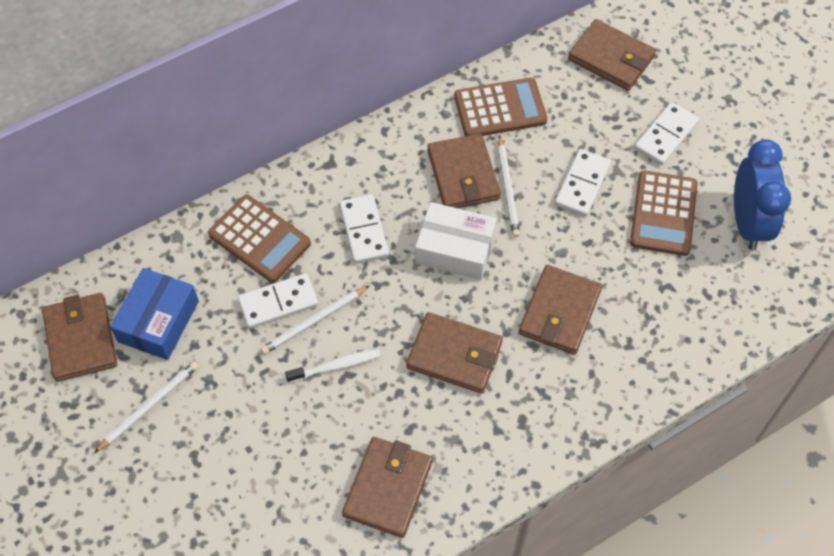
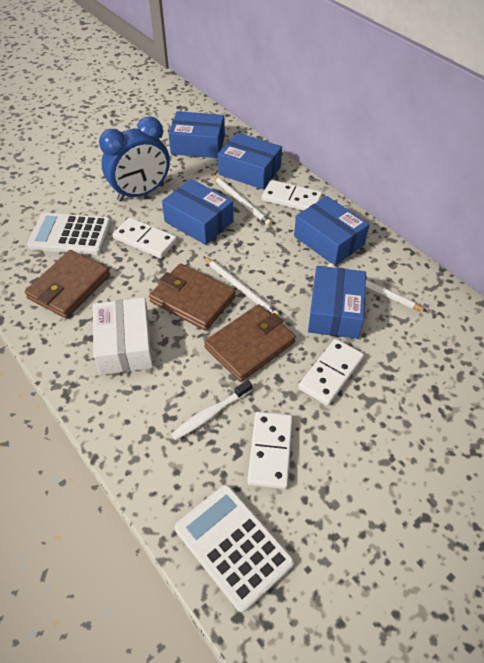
blue box: [110,268,199,360] = 1 -> [162,179,234,245] [168,111,225,158] [218,133,282,189] [294,196,369,265] [308,266,366,339] = 5
brown calculator: [208,195,311,283] [454,78,547,136] [630,171,698,256] = 3 -> none = 0
brown wallet: [42,293,117,382] [342,437,433,538] [406,312,503,394] [427,133,501,208] [519,265,602,355] [568,19,656,91] = 6 -> [25,250,110,318] [149,263,236,331] [204,304,296,382] = 3
white calculator: none = 0 -> [27,213,111,255] [175,485,294,612] = 2

